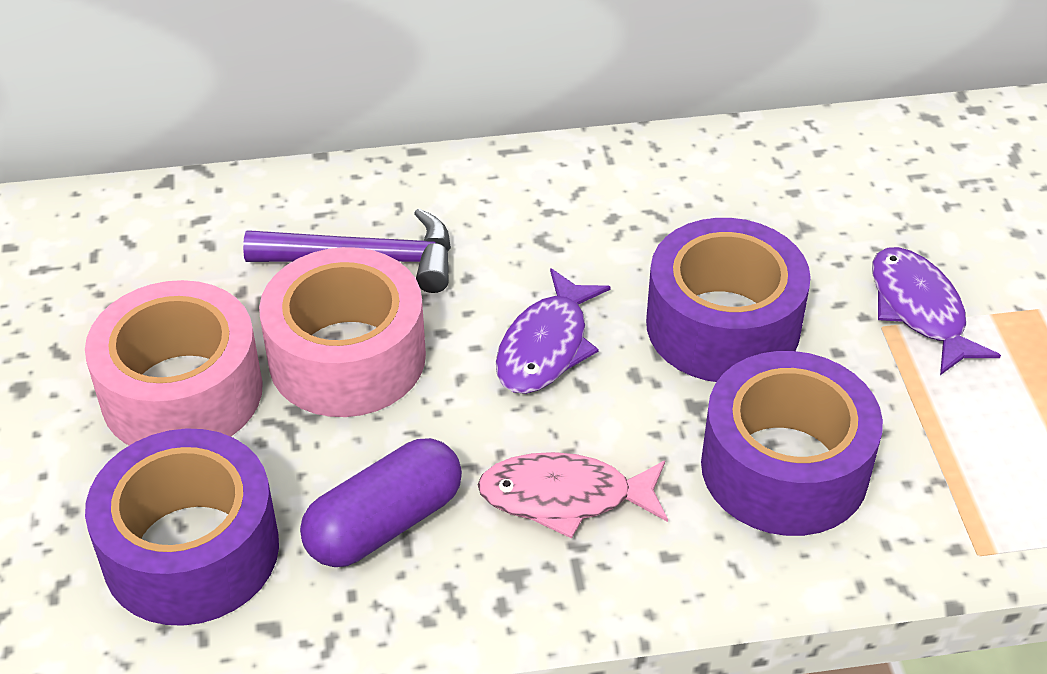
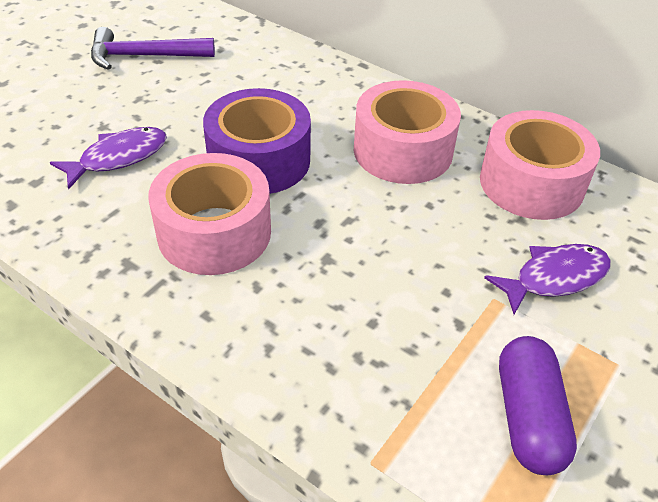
pink fish: [478,452,668,539] = 1 -> none = 0
pink tape: [85,280,263,446] [259,247,426,417] = 2 -> [148,153,271,275] [354,80,461,184] [480,110,600,220] = 3
purple tape: [85,428,279,626] [646,218,811,382] [701,351,883,536] = 3 -> [203,88,311,194] = 1

